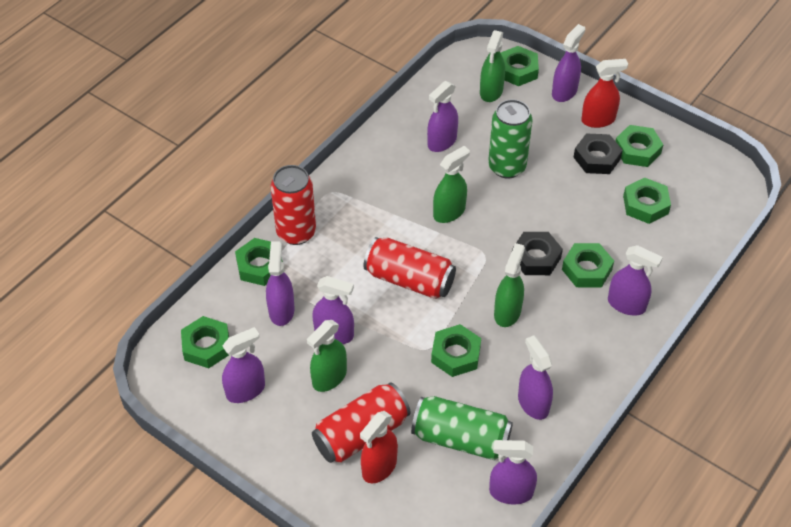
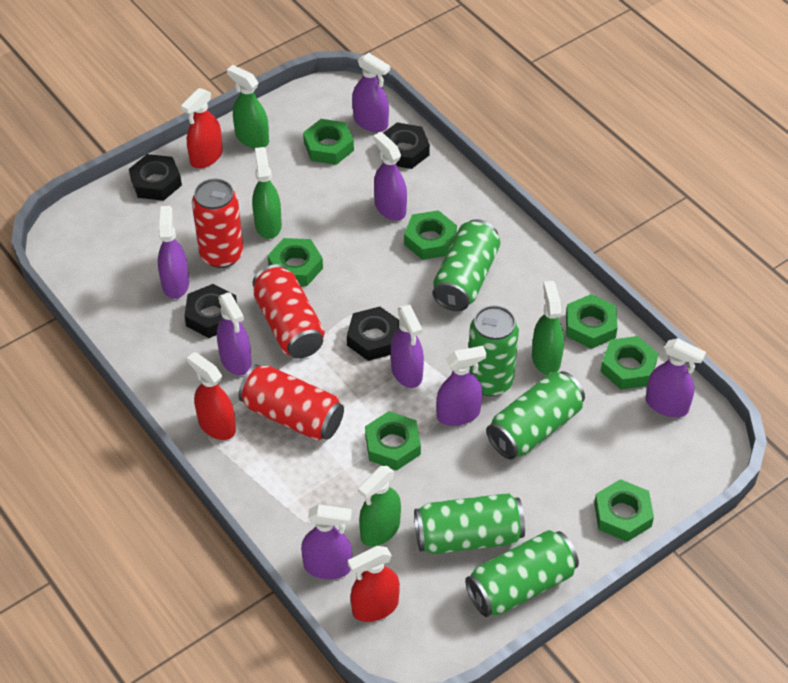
black nut: [512,232,563,275] [573,133,623,174] = 2 -> [129,154,182,201] [184,284,237,338] [347,307,399,361] [383,122,430,169] = 4
green can: [411,396,513,460] [488,99,532,179] = 2 -> [414,493,525,554] [433,219,500,311] [465,530,579,617] [469,305,519,396] [486,371,585,460] = 5
red spray bottle: [360,411,398,483] [581,59,628,128] = 2 -> [181,88,223,168] [187,352,236,440] [348,546,400,622] = 3

